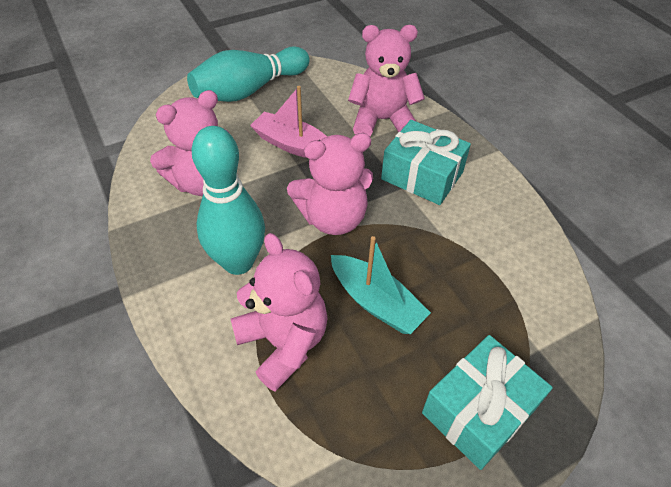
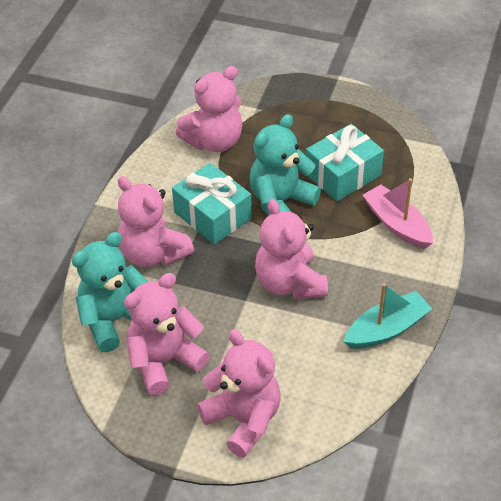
pink teddy bear: [150,90,230,196] [231,233,328,391] [287,133,373,235] [348,25,425,137] = 4 -> [118,176,194,267] [124,273,209,395] [176,66,242,152] [197,329,280,458] [255,199,328,299] = 5
turquoise bowling pin: [187,46,310,102] [191,126,265,275] = 2 -> none = 0
turquoise teddy bear: none = 0 -> [72,232,149,352] [250,114,321,216] = 2

